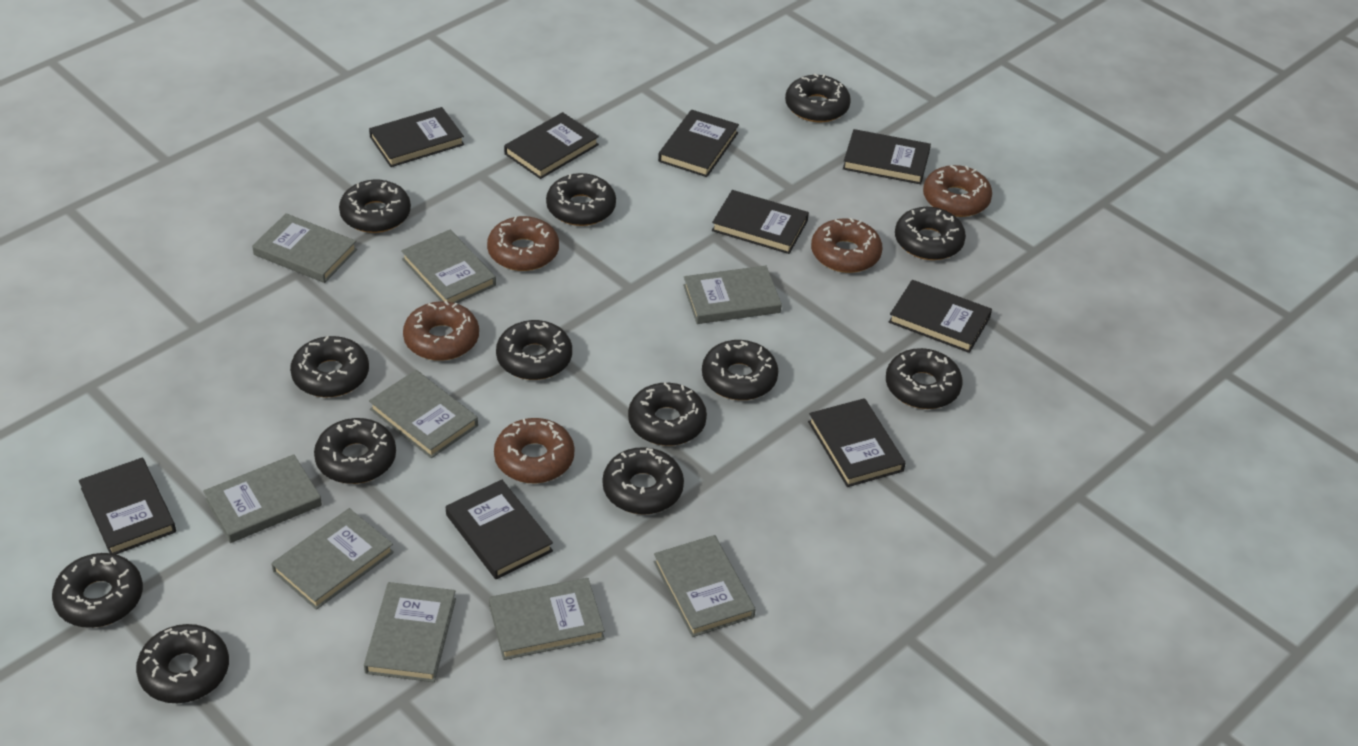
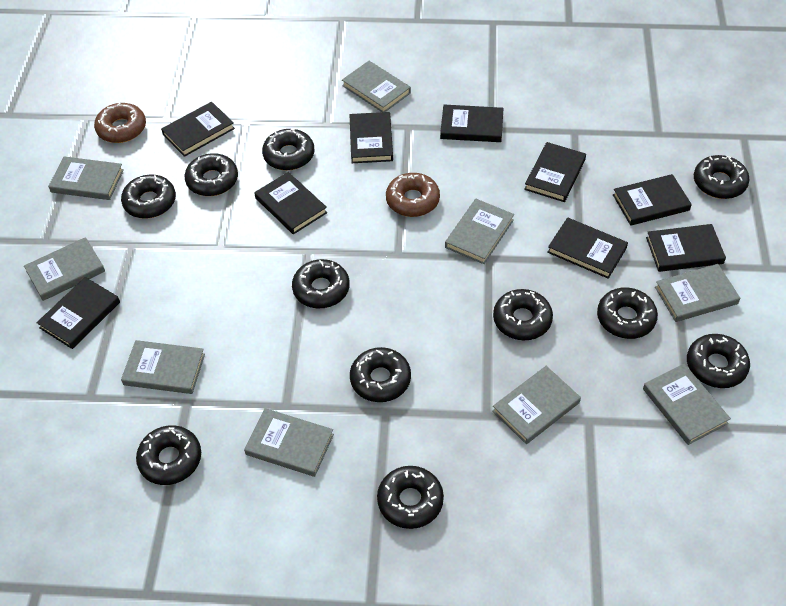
black donut: [52,553,143,628] [136,624,229,703] [290,336,369,397] [314,418,396,484] [339,180,411,233] [496,320,572,380] [546,173,616,226] [602,447,684,515] [628,383,707,446] [702,340,778,400] [785,74,851,122] [886,348,962,409] [895,207,966,260] = 13 -> [121,174,176,219] [136,425,201,485] [185,153,238,196] [262,129,314,171] [292,259,350,308] [350,347,411,402] [377,466,444,529] [493,289,553,340] [597,287,658,339] [687,334,750,388] [694,155,750,199] = 11
brown donut: [403,301,479,361] [487,216,559,271] [494,418,574,483] [811,218,883,273] [923,165,992,217] = 5 -> [94,103,146,143] [386,173,440,217] = 2

